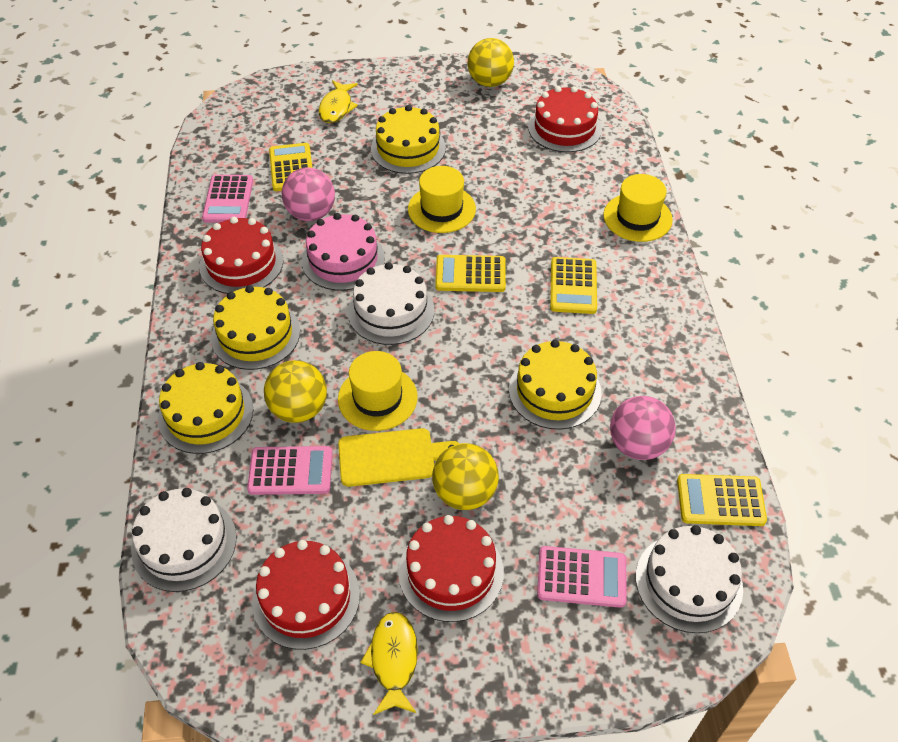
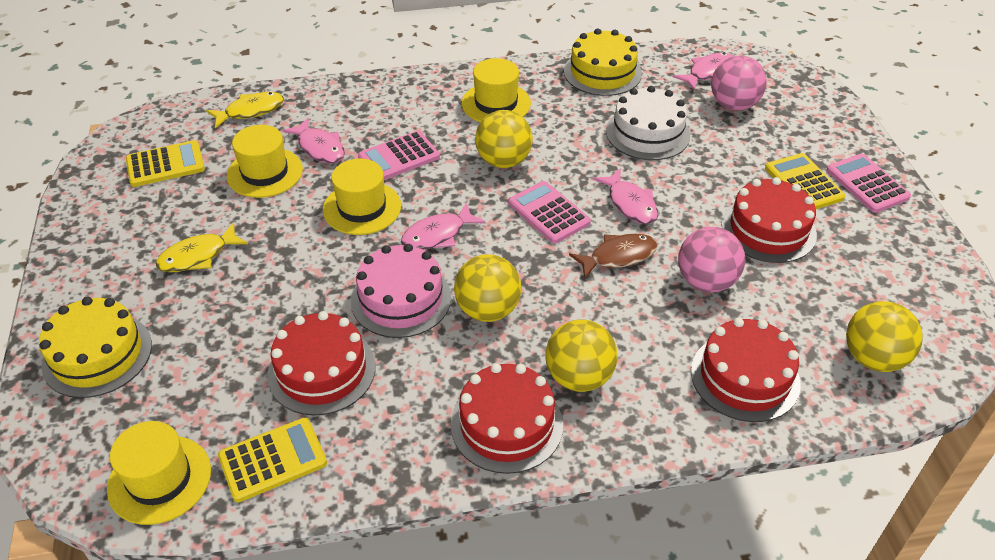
brown fish: none = 0 -> [569,234,658,279] = 1
pink fish: none = 0 -> [282,118,345,163] [401,202,485,250] [593,168,658,224] [673,53,733,90] = 4
white cake: [131,488,237,592] [348,262,435,345] [636,525,743,633] = 3 -> [606,86,690,160] = 1
yellow ball: [264,360,327,423] [432,443,499,510] [467,38,514,87] = 3 -> [454,254,521,322] [475,110,533,168] [545,319,618,392] [846,301,923,372] = 4
yellow cake: [158,362,253,454] [211,285,300,370] [371,105,446,174] [509,340,601,430] = 4 -> [39,297,152,398] [564,28,642,96] = 2
yellow calculator: [269,143,312,191] [435,255,506,292] [550,257,597,314] [677,474,767,526] = 4 -> [126,140,205,187] [218,417,327,502] [765,153,845,209] = 3
yellow cutting board: [338,428,460,487] = 1 -> none = 0
yellow hat: [338,351,418,431] [408,166,476,233] [603,174,673,242] = 3 -> [107,421,211,525] [226,125,303,198] [323,159,401,235] [462,58,531,122] = 4

